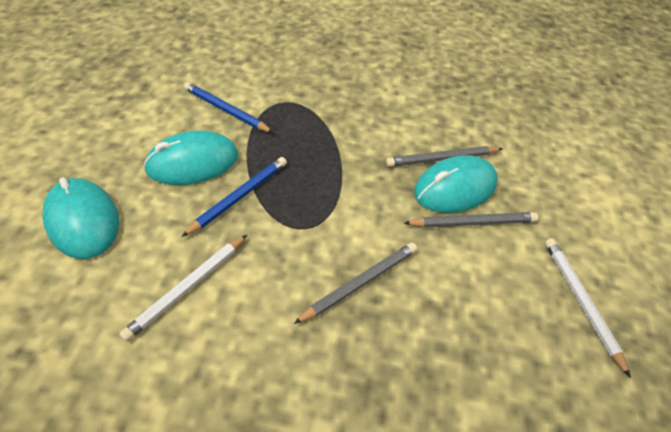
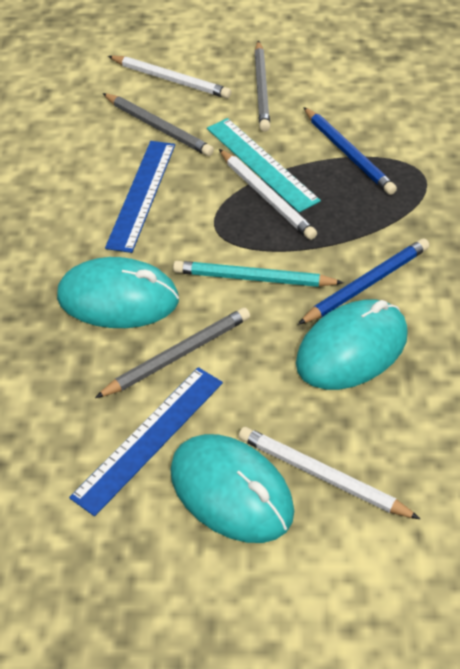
blue ruler: none = 0 -> [69,367,223,516] [105,141,175,253] = 2
turquoise pencil: none = 0 -> [173,261,344,287] = 1
turquoise ruler: none = 0 -> [207,118,321,212] = 1
white pencil: [119,235,247,342] [545,238,631,378] = 2 -> [108,56,231,99] [219,149,317,240] [239,427,420,519] = 3

